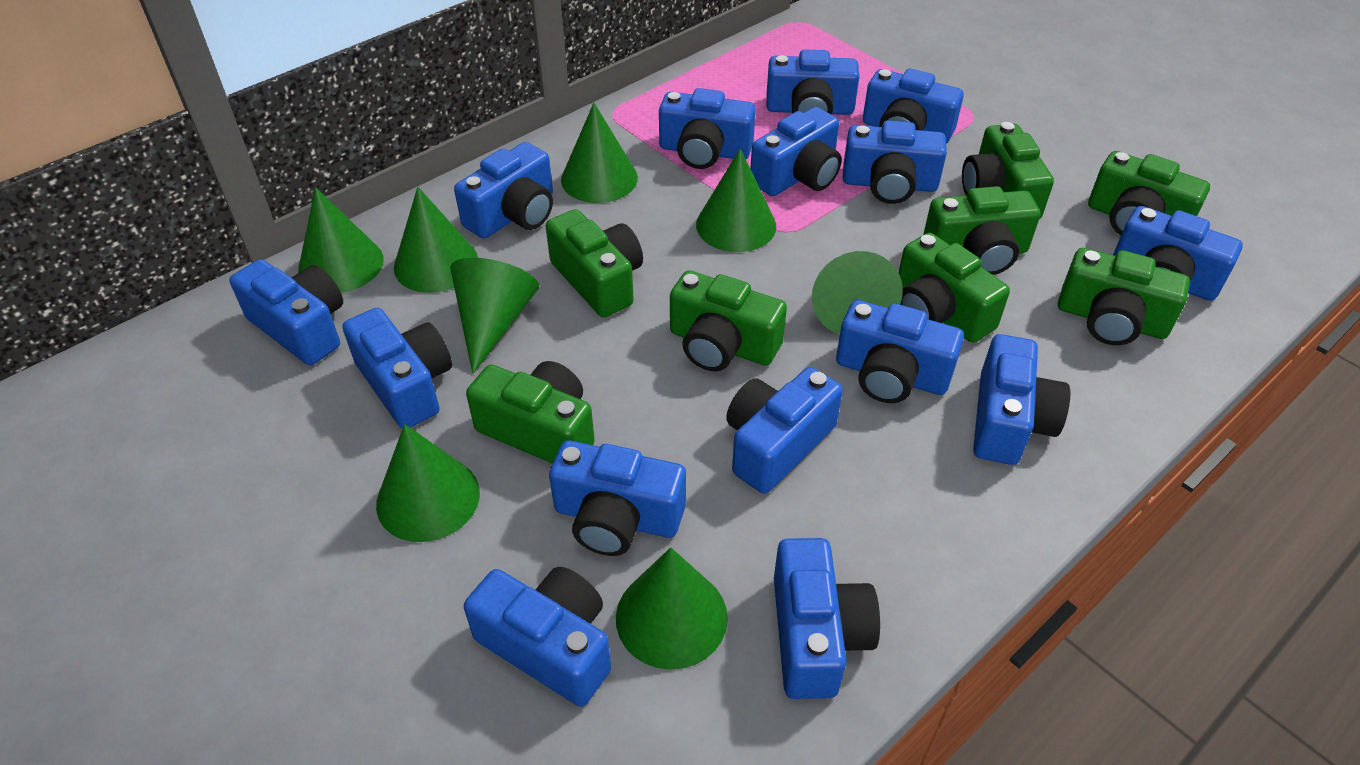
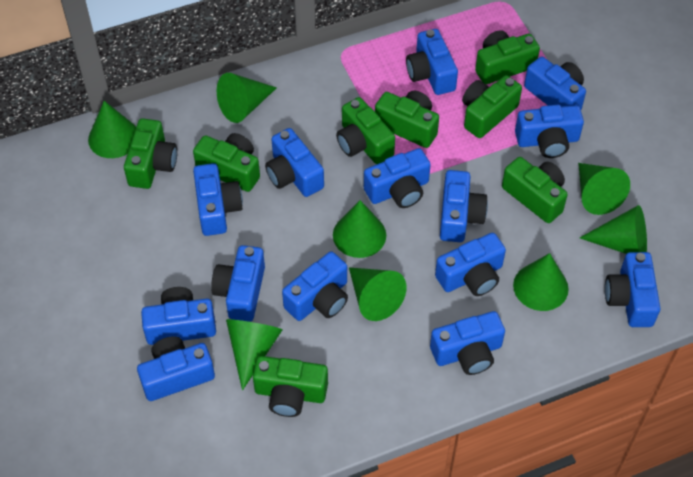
blue camera: [229,259,343,365] [343,308,452,429] [454,142,553,239] [464,567,611,707] [549,440,686,556] [659,88,756,169] [726,367,843,494] [750,107,842,196] [766,49,859,115] [774,538,880,699] [836,300,964,403] [843,120,947,204] [863,69,964,144] [973,334,1070,465] [1113,206,1243,301] = 15 -> [137,336,215,401] [141,287,216,345] [193,163,243,236] [211,245,265,322] [265,128,324,197] [282,251,348,321] [364,148,431,208] [406,29,458,95] [430,311,505,375] [435,233,506,296] [440,170,488,242] [515,105,584,158] [524,57,586,109] [605,252,661,327] = 14

